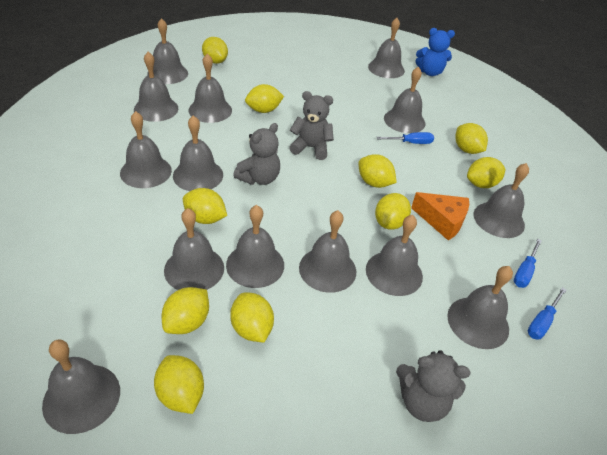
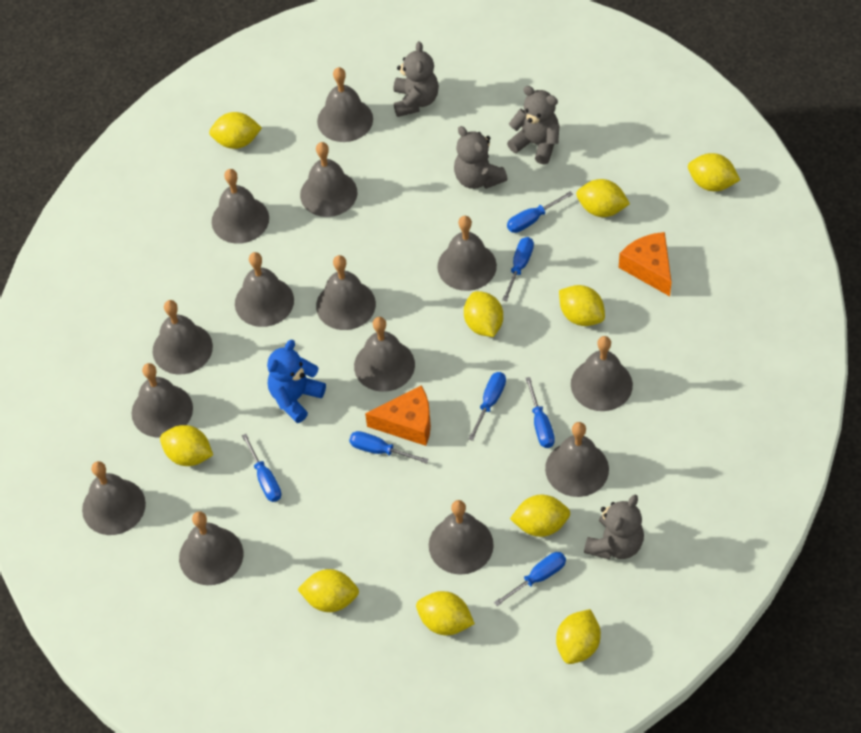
blue screwdriver: [377,132,434,144] [514,239,542,288] [528,287,567,339] = 3 -> [242,434,281,502] [349,431,429,464] [468,372,506,441] [494,552,566,606] [502,237,534,301] [507,191,573,233] [525,377,555,448] = 7
grey teddy bear: [233,123,280,185] [289,91,334,160] [396,350,471,422] = 3 -> [393,41,439,117] [454,126,508,189] [507,86,560,164] [584,495,644,560] = 4
orange cheese: [411,192,469,241] = 1 -> [365,385,431,446] [619,232,672,296] = 2

